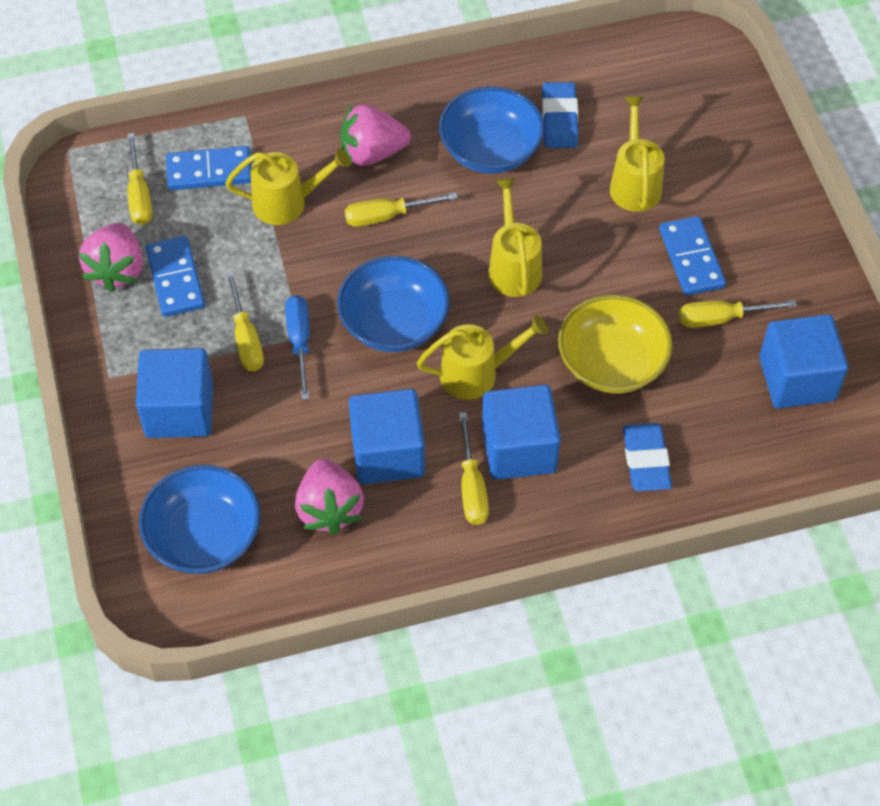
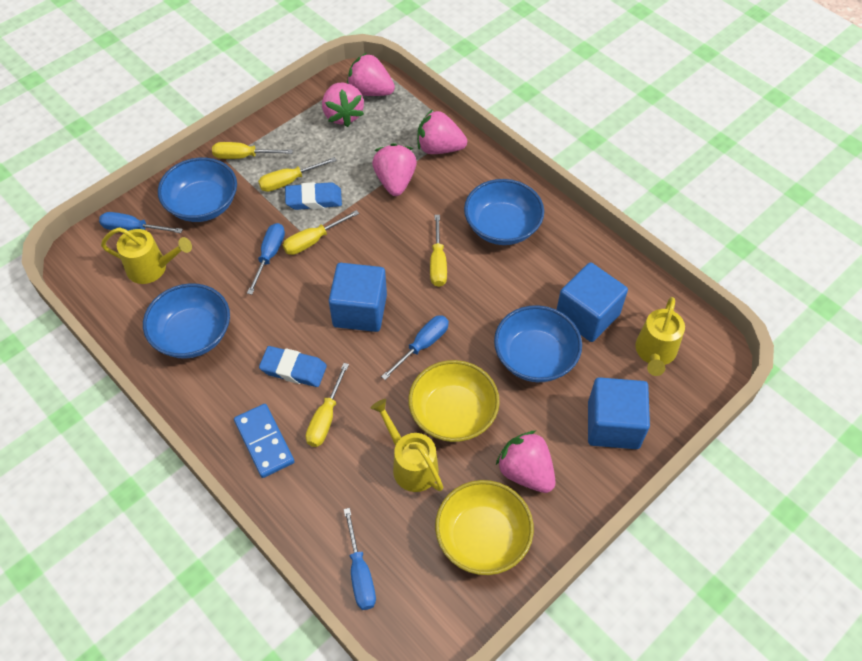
blue bowl: [139,465,261,574] [337,256,450,352] [439,86,545,174] = 3 -> [143,283,230,359] [158,158,237,222] [464,179,544,245] [494,305,582,382] = 4
blue cube: [136,348,213,438] [349,389,425,484] [482,385,561,480] [759,314,848,408] = 4 -> [329,263,387,332] [556,263,628,342] [588,377,650,449] = 3
blue domino: [146,236,205,317] [166,146,251,190] [659,216,726,296] = 3 -> [234,404,295,478] = 1
blue screwdriver: [285,295,310,400] = 1 -> [99,212,183,233] [247,223,285,295] [343,508,376,610] [381,315,449,380] = 4
pink strawberry: [79,223,143,292] [295,459,364,535] [340,105,411,166] = 3 -> [322,83,364,127] [347,53,395,96] [372,143,417,196] [417,109,467,154] [496,431,556,493] = 5
yellow bowl: [558,295,673,394] = 1 -> [408,360,500,442] [435,480,534,575] = 2
yellow watering can: [225,148,351,225] [417,315,548,400] [488,178,542,297] [610,96,664,212] = 4 -> [101,227,192,284] [371,399,443,492] [635,297,685,376] = 3

